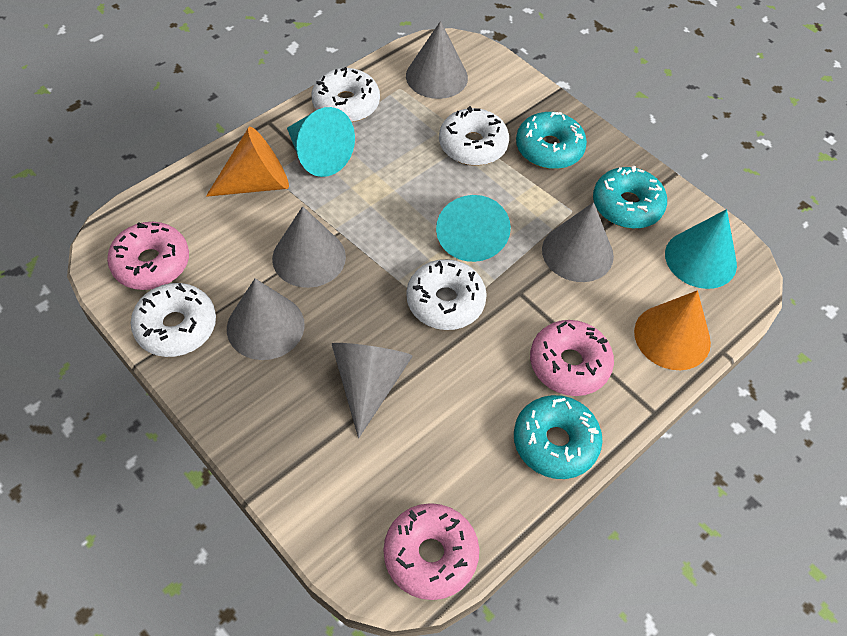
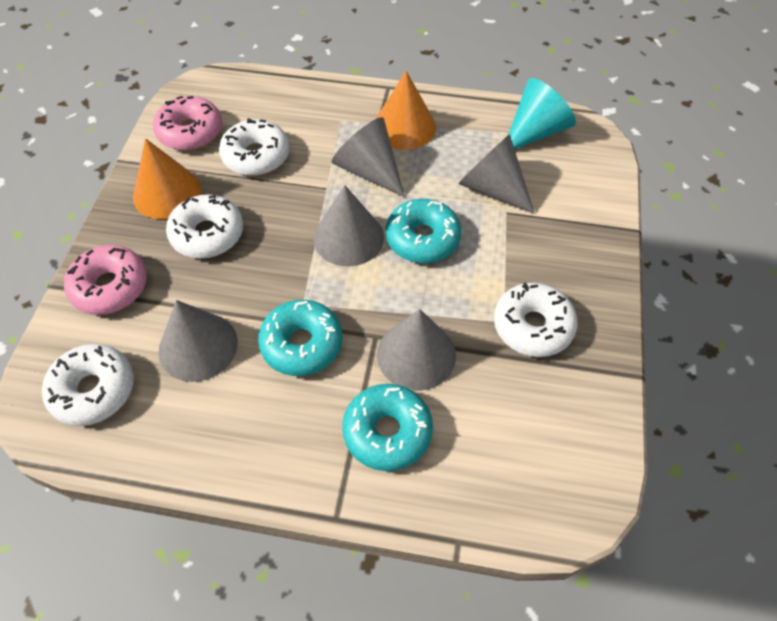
pink donut: [107,222,189,290] [384,503,479,600] [530,320,614,396] = 3 -> [64,245,147,315] [153,96,222,150] = 2
turquoise cone: [287,107,355,177] [436,195,511,262] [665,209,737,289] = 3 -> [508,78,576,149] = 1

